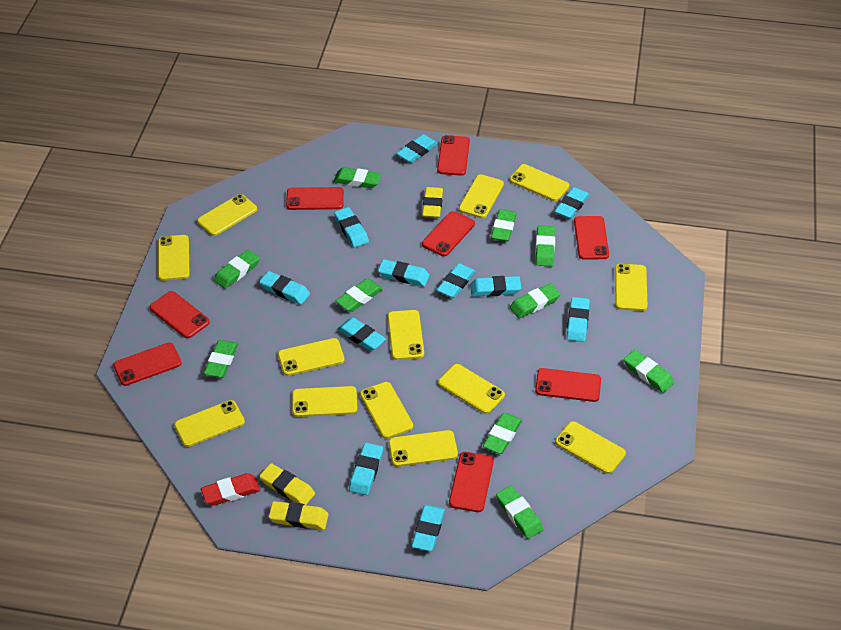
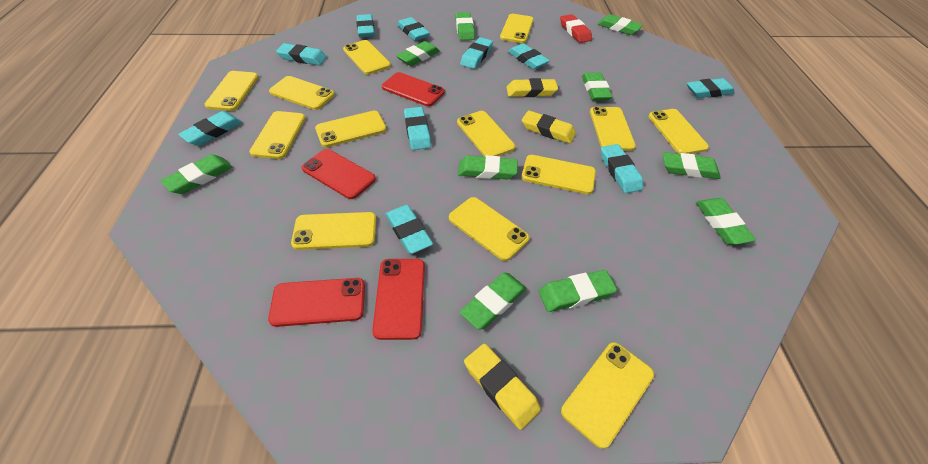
red phone: [113,343,182,386] [149,291,210,338] [286,187,344,210] [422,211,475,256] [437,135,470,176] [449,452,494,512] [535,368,601,402] [574,216,609,260] = 8 -> [268,278,365,327] [302,149,376,199] [372,259,425,340] [382,72,445,106] = 4
turquoise eraser: [259,271,310,305] [334,207,369,247] [337,317,386,351] [349,443,383,495] [378,259,429,286] [396,134,438,163] [412,505,445,551] [437,263,476,298] [470,276,521,297] [555,187,590,219] [567,297,590,342] = 11 -> [178,111,242,146] [276,43,327,65] [356,14,375,37] [385,205,433,254] [397,17,430,41] [404,107,431,150] [460,37,493,69] [508,43,550,70] [601,144,643,193] [687,78,735,98] = 10

